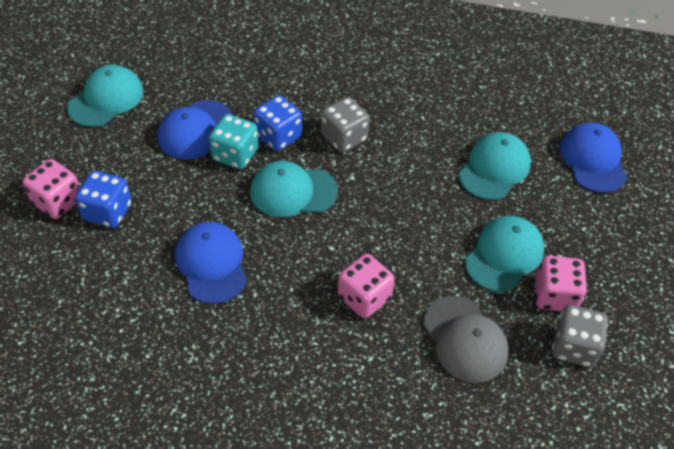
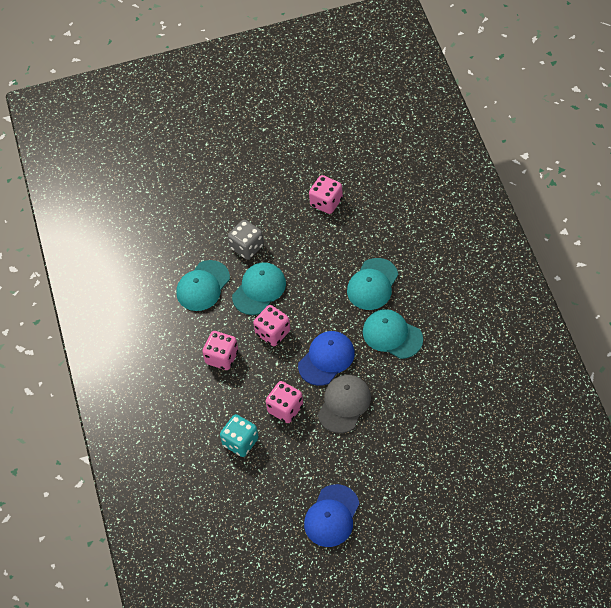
blue cap: [158,100,233,159] [175,222,247,304] [560,123,627,193] = 3 -> [298,331,355,386] [304,484,359,547] = 2
blue dice: [75,171,132,228] [253,95,302,151] = 2 -> none = 0
grey dice: [321,97,369,153] [552,305,608,367] = 2 -> [228,220,264,260] = 1
pink dice: [23,159,80,219] [338,254,395,318] [535,256,587,311] = 3 -> [202,331,238,370] [253,305,290,346] [266,381,303,423] [309,175,343,214] = 4

